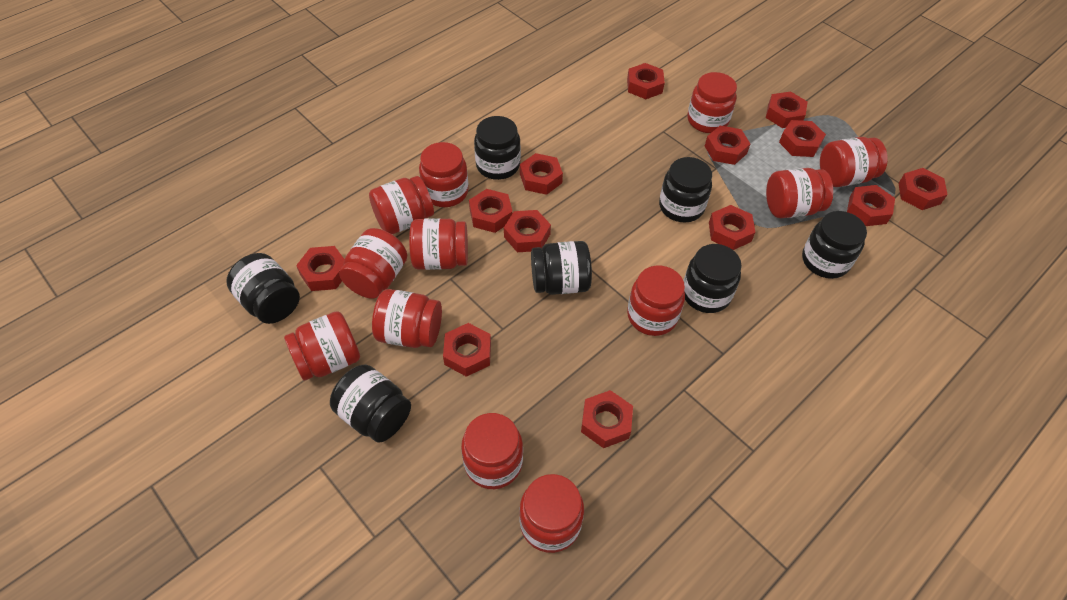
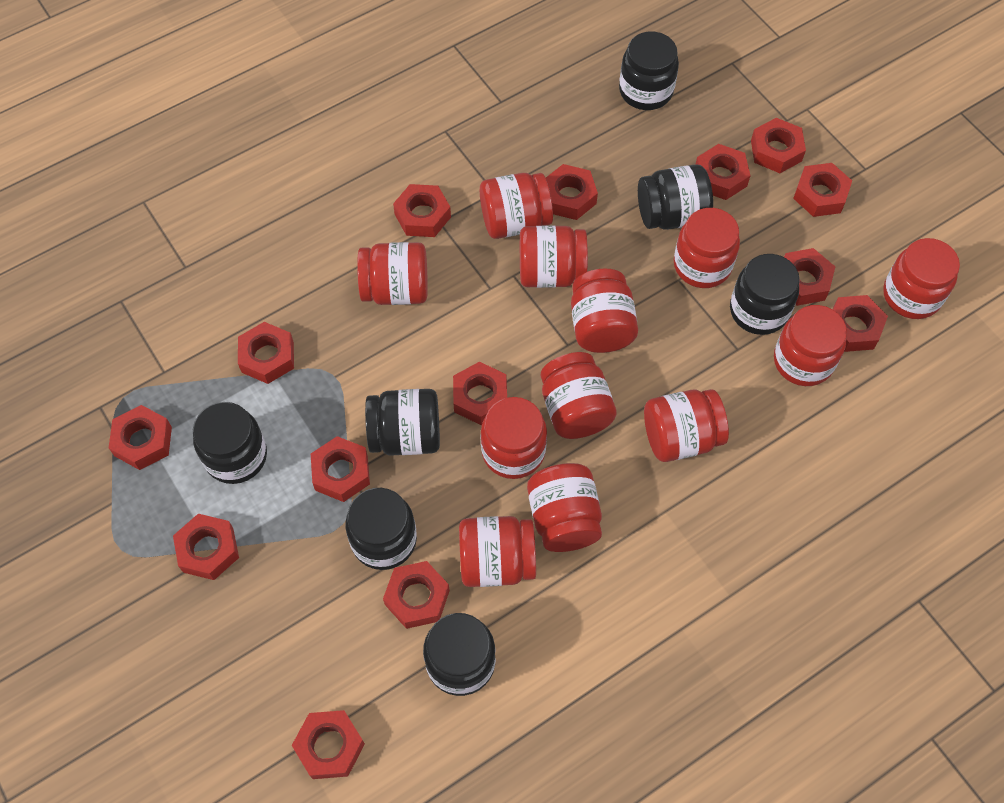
red nut: [296,246,344,291] [443,323,491,377] [469,189,513,233] [504,210,551,252] [520,153,563,195] [581,390,633,448] [627,63,665,99] [705,126,750,165] [709,205,755,250] [766,91,808,128] [779,120,826,157] [847,185,895,226] [898,168,948,210] = 13 -> [109,405,172,470] [173,514,239,580] [238,322,294,384] [292,710,365,779] [311,436,370,502] [383,561,450,629] [393,184,451,237] [453,362,507,425] [546,164,598,220] [696,144,751,200] [751,118,806,173] [784,248,835,306] [793,163,852,217] [833,295,888,352] = 14

